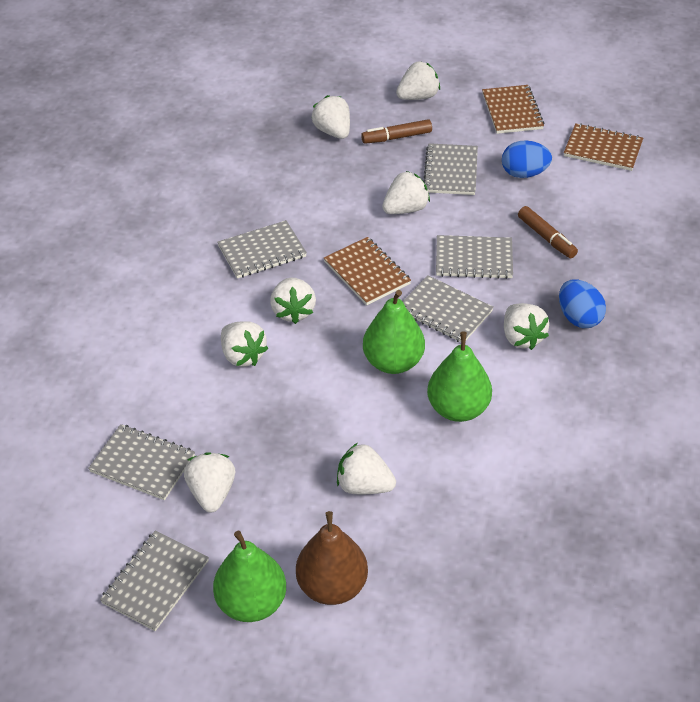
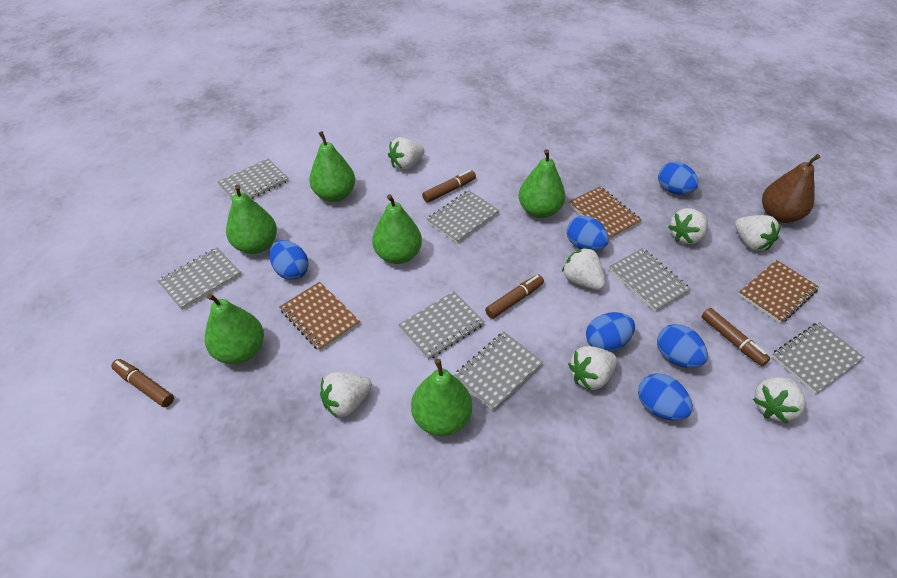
blue egg: [502,140,552,178] [559,280,606,328] = 2 -> [269,240,308,280] [567,216,609,251] [586,312,635,352] [638,373,693,421] [657,324,708,368] [658,162,698,195] = 6
brown marker: [361,119,432,144] [518,206,578,258] = 2 -> [111,359,174,407] [422,170,476,203] [485,274,544,319] [701,308,770,366] = 4
green pear: [213,531,286,622] [363,290,425,374] [427,331,492,422] = 3 -> [205,293,264,364] [226,185,277,254] [309,131,355,202] [372,194,422,264] [411,359,472,436] [519,149,565,218] = 6
grey notebook: [88,424,195,500] [100,530,209,631] [217,220,307,279] [403,275,494,342] [423,143,478,195] [436,235,513,279] = 6 -> [158,248,241,310] [217,159,289,199] [398,291,485,360] [427,190,500,243] [454,332,543,410] [609,248,691,312] [772,322,864,394] = 7
white strawberry: [184,452,235,512] [221,321,268,367] [270,278,316,324] [312,95,350,139] [337,443,396,494] [382,171,430,214] [396,61,440,100] [504,303,549,350] = 8 -> [320,372,372,418] [388,137,424,170] [562,247,605,290] [568,346,617,391] [668,208,708,244] [735,215,781,251] [753,377,805,424] = 7

